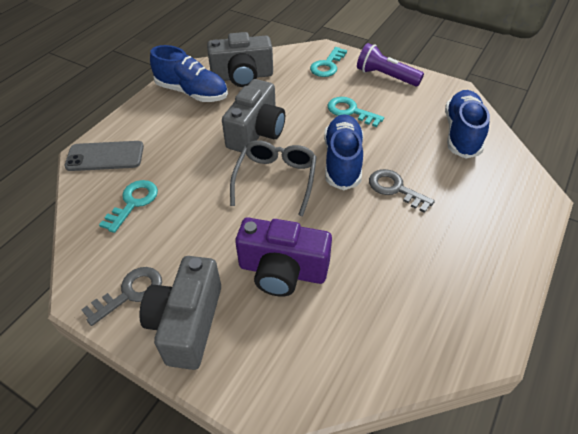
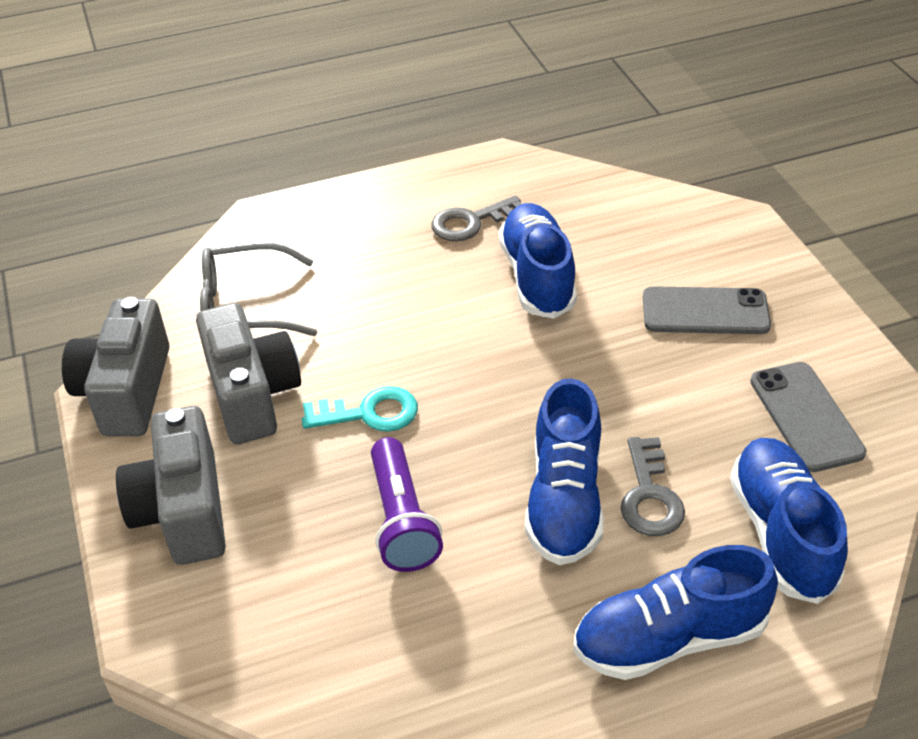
blue shoe: [150,45,228,102] [324,114,363,190] [445,90,490,159] = 3 -> [499,203,577,319] [525,378,604,565] [573,545,778,680] [730,438,848,604] = 4
grey phone: [65,141,144,171] = 1 -> [643,286,771,334] [750,362,866,472] = 2
purple camera: [235,218,332,297] = 1 -> none = 0
turquoise key: [99,180,158,233] [310,47,347,77] [328,97,384,127] = 3 -> [302,386,418,432] = 1

